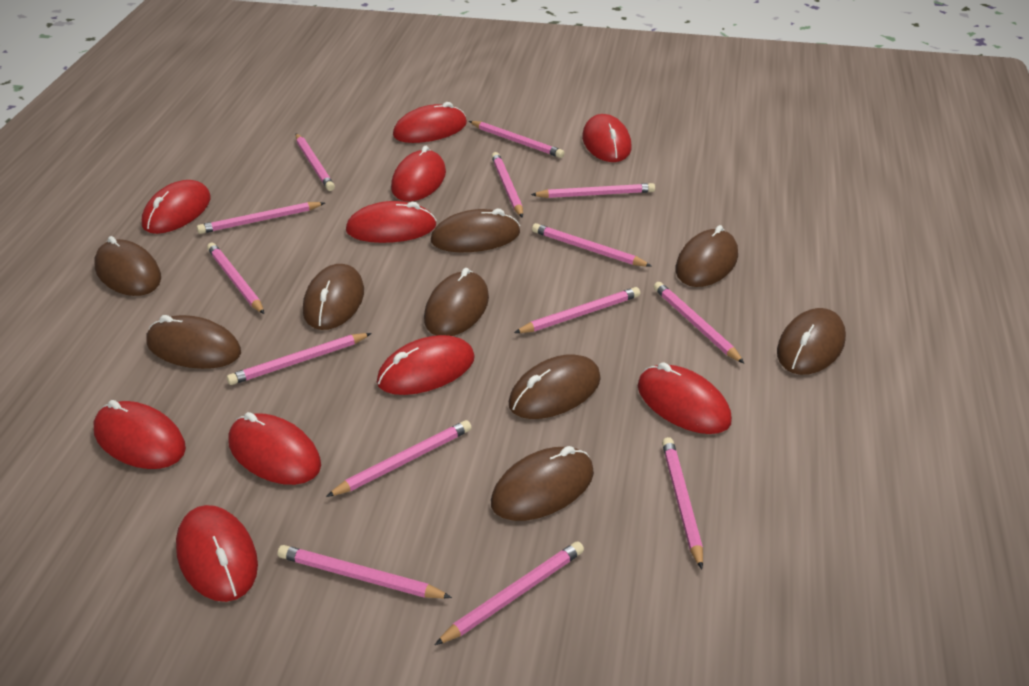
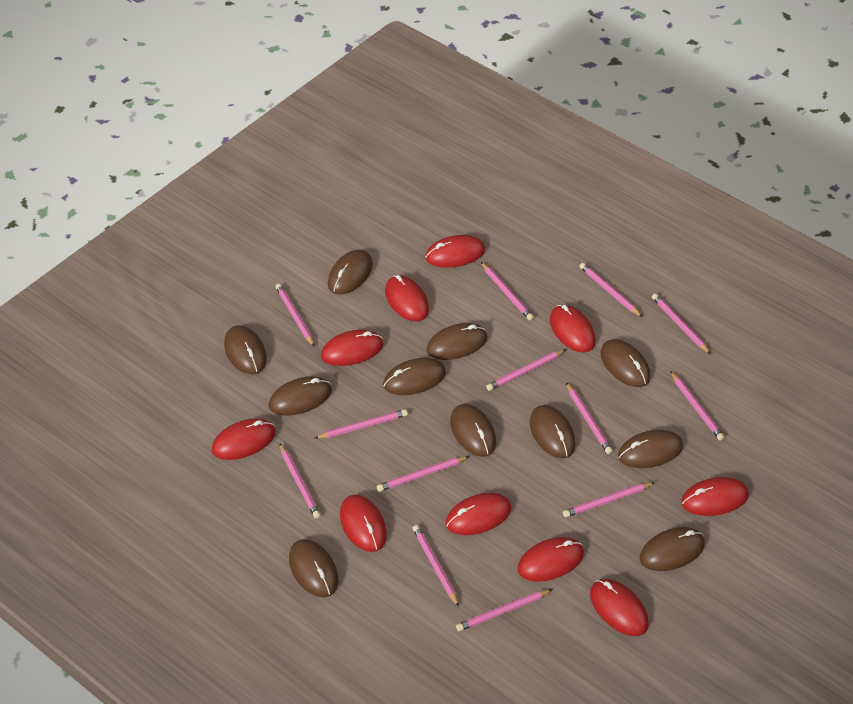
brown mouse: [94,236,161,296] [146,315,241,369] [303,264,364,330] [424,268,489,336] [431,209,520,252] [491,446,594,521] [509,354,601,419] [676,225,738,287] [777,308,846,375] = 9 -> [224,325,267,374] [269,376,332,416] [289,539,339,597] [328,250,373,295] [383,358,446,395] [426,323,488,360] [450,404,496,457] [530,405,575,458] [600,339,650,387] [618,430,683,468] [640,527,705,571] = 11
pink pencil: [197,202,325,234] [207,243,264,314] [227,333,372,385] [278,545,452,598] [296,133,335,191] [326,420,472,497] [435,541,584,645] [469,121,564,158] [491,152,523,218] [514,287,640,333] [531,183,655,198] [532,223,651,267] [654,282,744,364] [662,437,703,569] = 14 -> [275,284,315,347] [280,444,321,518] [314,409,408,439] [377,456,470,492] [412,525,459,607] [456,589,553,631] [481,262,534,320] [486,349,566,391] [563,482,655,517] [566,382,613,454] [579,263,643,317] [652,293,711,354] [670,371,725,441] = 13

